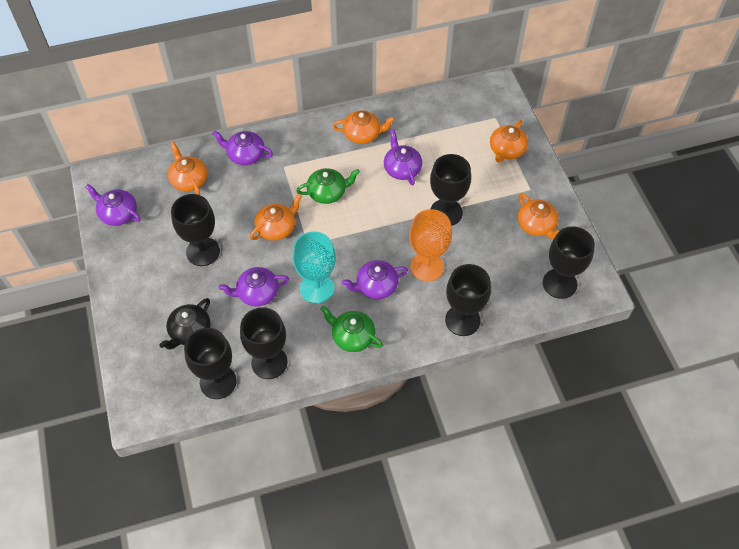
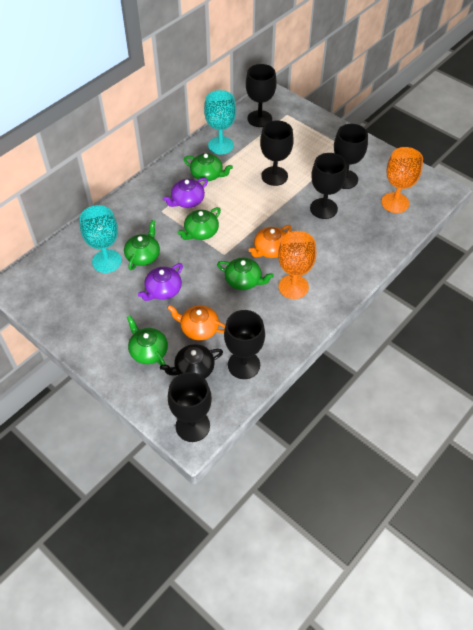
green teapot: [296,168,360,204] [320,306,383,352] = 2 -> [124,220,160,270] [127,316,168,365] [177,207,221,240] [184,153,233,181] [217,258,274,290] = 5
orange goblet: [409,209,452,282] = 1 -> [278,231,316,299] [381,147,423,213] = 2
orange teapot: [168,142,207,195] [250,194,302,240] [332,110,395,144] [490,119,528,163] [518,194,560,239] = 5 -> [167,305,225,340] [249,225,292,258] = 2
purple teapot: [85,184,140,226] [212,130,273,165] [219,267,289,306] [342,260,408,299] [384,130,422,185] = 5 -> [138,263,183,301] [163,178,208,208] = 2
turquoise goblet: [292,231,336,304] = 1 -> [80,205,122,273] [204,90,236,155] = 2

